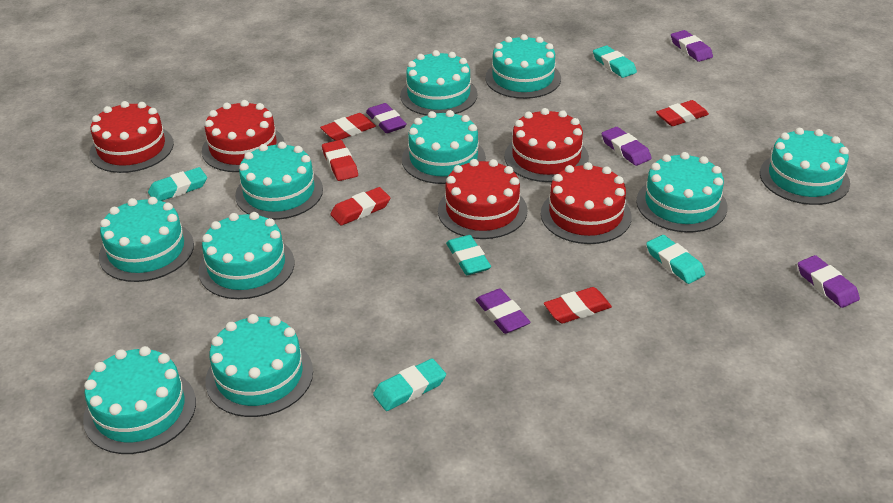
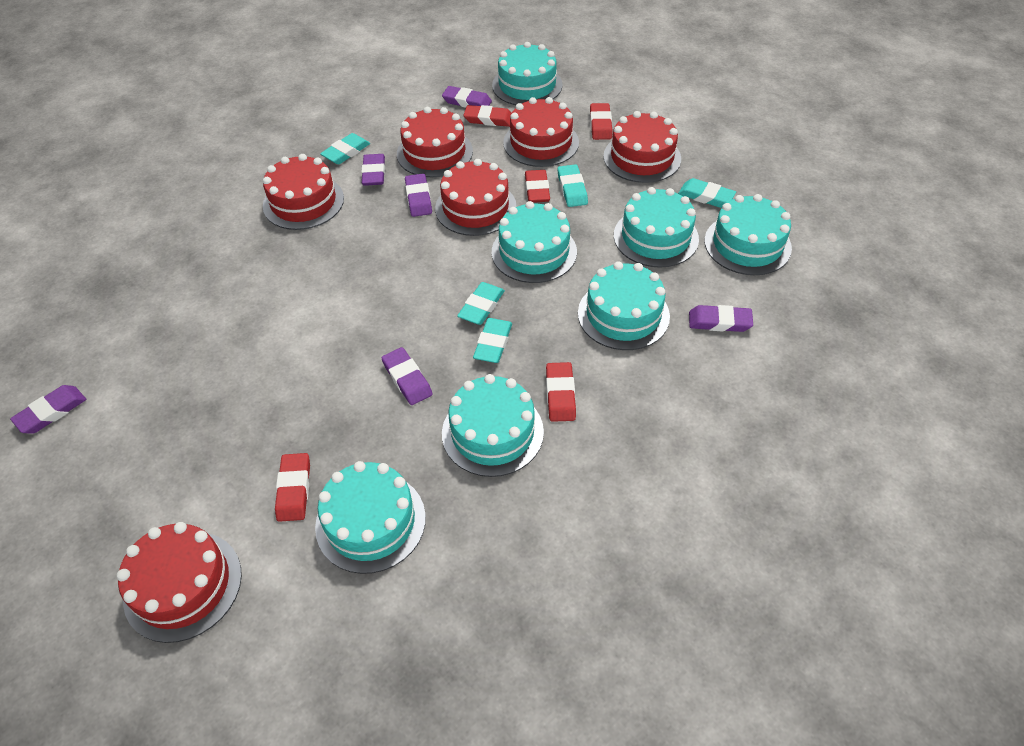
purple eraser: [366,103,407,133] [475,289,531,334] [602,127,652,166] [671,30,713,62] [798,255,860,308] = 5 -> [10,385,86,434] [361,154,385,186] [381,347,433,405] [405,174,432,217] [442,86,492,108] [689,305,753,332] = 6
red cake: [89,101,174,173] [202,100,284,172] [438,159,528,239] [504,108,589,182] [541,162,632,244] = 5 -> [116,522,242,643] [263,154,344,230] [397,107,473,177] [435,159,517,236] [503,97,579,167] [603,111,681,183] = 6
turquoise cake: [83,346,196,454] [99,197,194,282] [199,212,295,299] [206,314,313,417] [235,142,323,220] [400,50,478,116] [402,110,486,184] [485,34,561,99] [636,152,728,233] [760,128,850,205] = 10 -> [315,461,426,574] [442,374,544,477] [492,42,563,105] [492,201,577,283] [578,261,670,350] [614,187,699,268] [704,194,792,275] = 7

